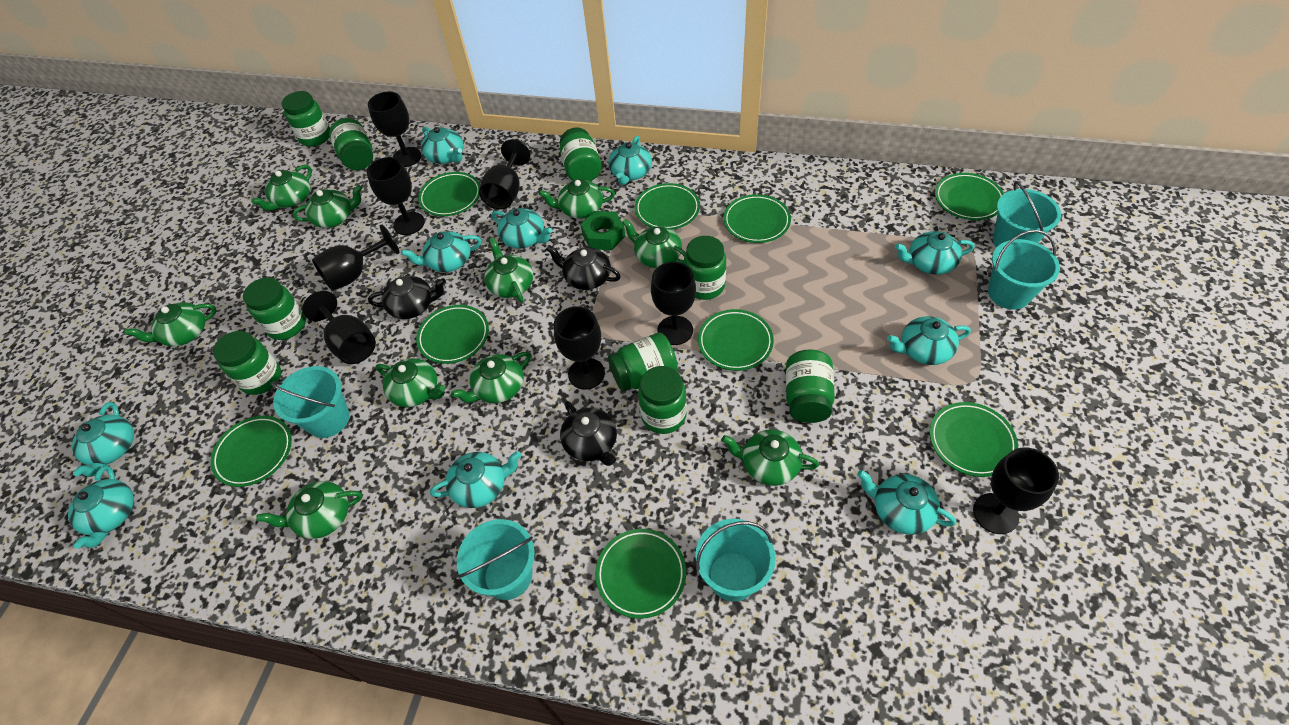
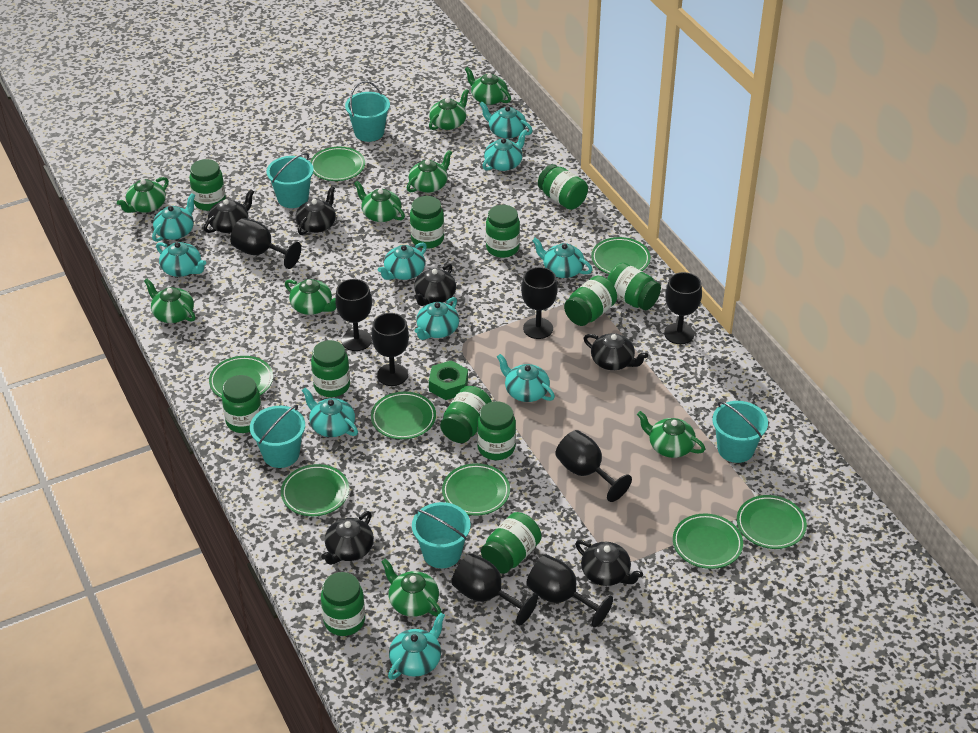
black teapot: [368,276,446,319] [546,245,621,290] [560,401,617,466] = 3 -> [204,190,254,233] [296,186,336,235] [321,511,374,565] [414,263,456,306] [575,540,643,586] [583,333,648,370] = 6
green jar: [213,331,281,395] [243,278,306,340] [281,91,330,147] [329,118,373,170] [560,128,602,181] [608,333,678,392] [638,366,687,434] [684,236,726,300] [786,349,835,423] = 9 -> [189,159,226,211] [222,375,262,433] [311,340,350,397] [321,572,365,636] [410,196,444,249] [440,386,492,443] [477,401,516,460] [481,512,542,574] [486,205,520,258] [538,164,588,210] [564,276,617,326] [607,262,661,310] = 12
green plate: [211,416,292,487] [416,305,489,364] [418,172,480,216] [595,529,686,619] [635,183,700,230] [698,309,774,371] [723,194,791,243] [929,402,1018,477] [935,173,1004,220] = 9 -> [209,356,273,398] [281,464,349,516] [310,147,365,181] [371,392,436,439] [442,463,510,516] [591,237,650,274] [673,514,743,569] [737,495,807,549] = 8
green teapot: [125,302,217,346] [251,165,312,211] [256,481,362,539] [292,185,362,228] [376,358,445,407] [451,352,531,403] [484,238,533,302] [539,179,615,219] [622,219,686,268] [722,429,819,486] = 10 -> [117,177,169,213] [144,278,195,323] [285,279,336,315] [354,181,405,222] [381,558,442,617] [407,150,452,193] [429,89,469,130] [465,67,511,105] [637,411,705,458] = 9

